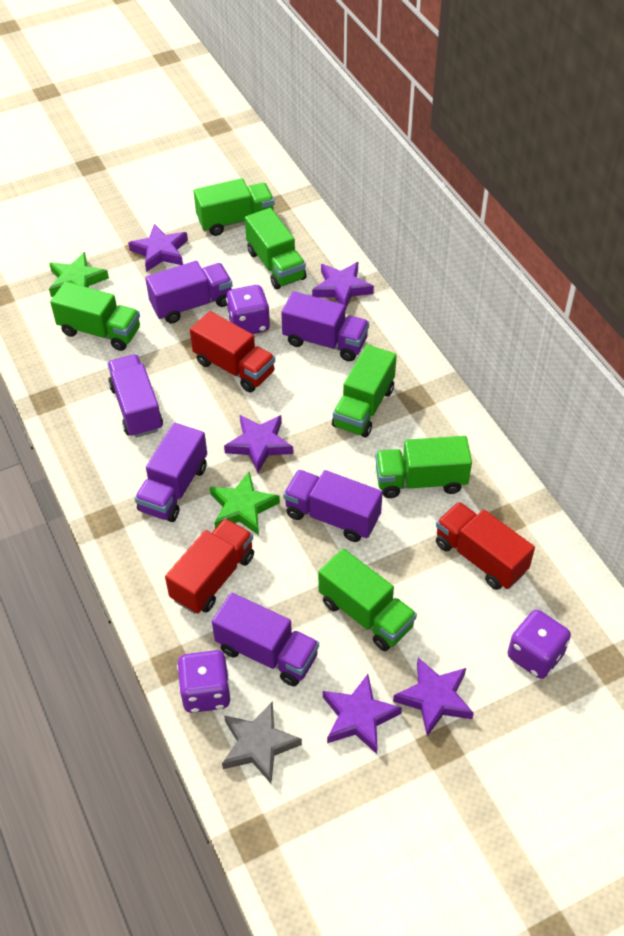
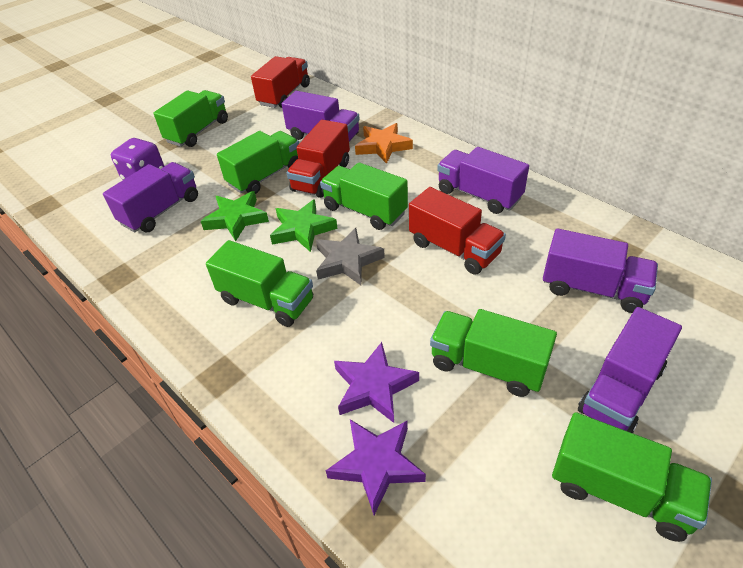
orange star: none = 0 -> [355,123,413,164] = 1
purple dice: [177,650,230,713] [226,285,270,334] [508,610,571,679] = 3 -> [111,138,165,180] = 1
purple star: [128,224,188,272] [224,415,293,473] [312,262,374,310] [323,674,402,754] [393,658,474,736] = 5 -> [326,419,426,515] [334,342,419,423] = 2
purple truck: [107,354,163,438] [135,423,207,522] [145,261,232,324] [212,593,319,686] [281,291,369,361] [283,470,383,542] = 6 -> [103,162,198,232] [282,91,360,142] [437,147,529,214] [543,229,658,313] [578,307,682,433] = 5

